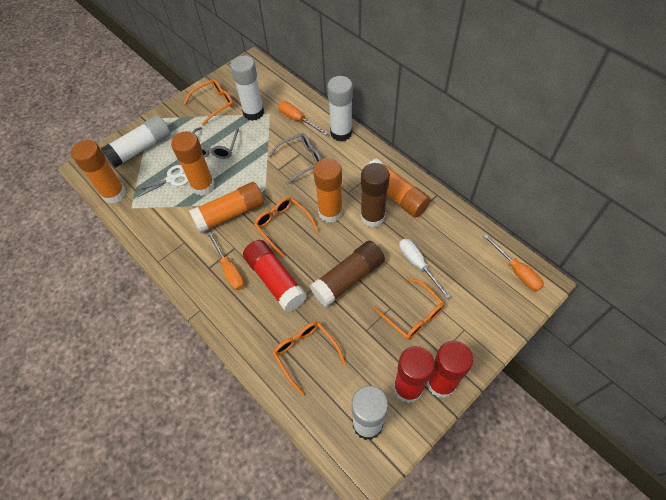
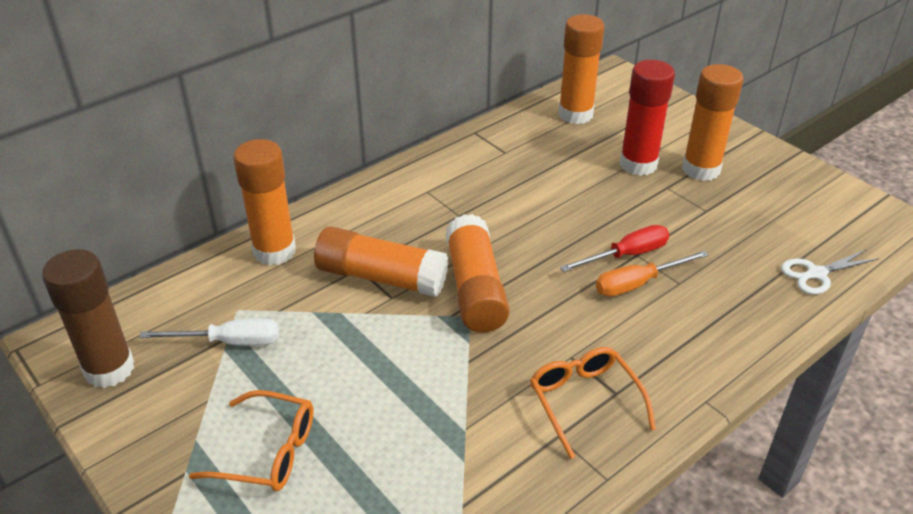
brown glue stick: [310,241,385,307] [360,163,390,228] = 2 -> [42,249,134,388] = 1
grey glasses: [192,127,239,159] [269,133,321,185] = 2 -> none = 0
orange glasses: [184,79,234,126] [254,197,318,257] [272,322,346,396] [373,278,445,340] = 4 -> [189,390,314,491] [530,347,656,459] = 2
orange screwdriver: [207,232,244,290] [278,102,328,135] [483,234,544,291] = 3 -> [596,250,709,297] = 1
red glue stick: [243,240,307,312] [393,346,435,403] [426,341,473,398] = 3 -> [620,60,675,176] = 1
red screwdriver: none = 0 -> [560,225,669,272] = 1
white glue stick: [101,115,170,168] [230,56,264,121] [327,76,353,142] [352,386,388,440] = 4 -> none = 0

